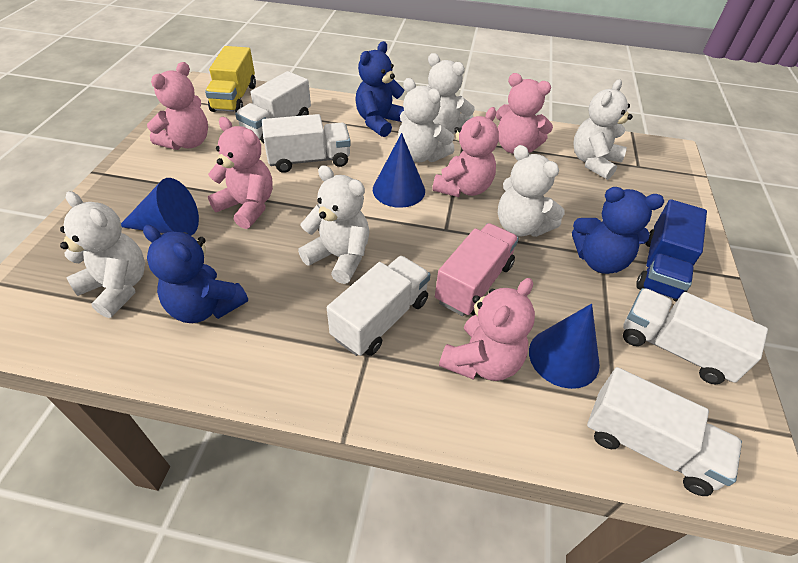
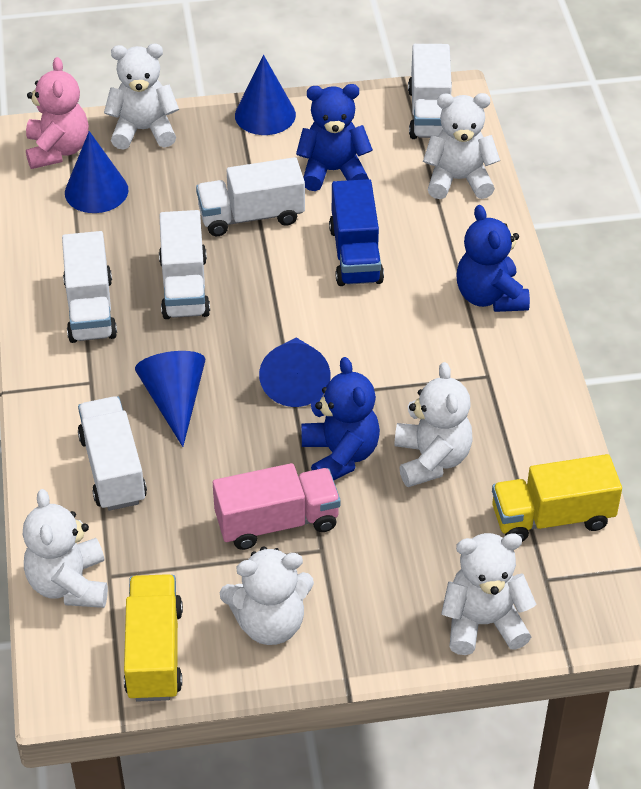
blue cone: [121,178,199,236] [373,133,425,208] [529,304,600,389] = 3 -> [65,131,128,213] [135,351,205,447] [235,55,296,135] [259,337,330,407] = 4
pink teddy bear: [147,62,208,150] [208,117,273,229] [432,107,499,197] [439,278,535,381] [496,73,553,154] = 5 -> [26,57,89,169] = 1
yellow truck: [205,46,256,112] = 1 -> [124,574,183,702] [492,454,622,542] = 2

